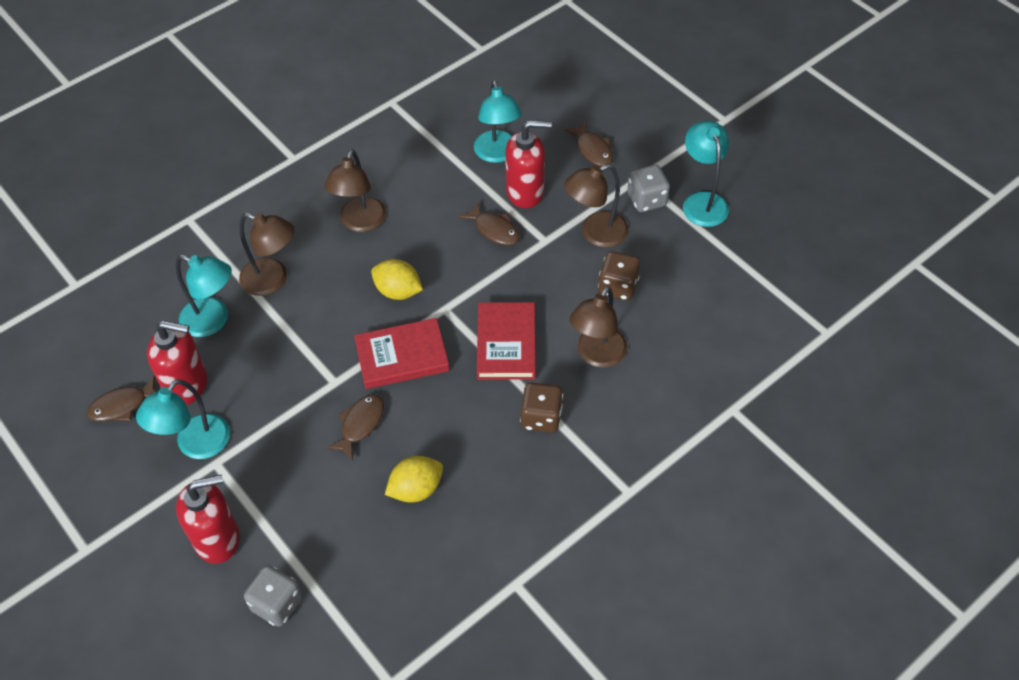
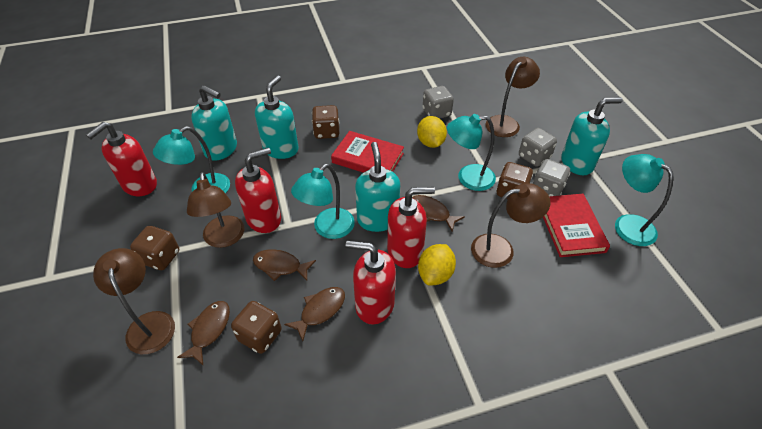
brown dice: [520,382,563,433] [598,251,641,300] = 2 -> [130,226,179,270] [231,301,282,354] [312,105,340,139] [496,162,533,199] = 4
grey dice: [244,565,302,627] [627,165,670,212] = 2 -> [423,86,454,119] [519,128,557,167] [533,159,570,196] = 3
red soap dispenser: [147,321,207,405] [176,474,240,564] [505,120,552,208] = 3 -> [86,122,157,196] [235,147,281,233] [345,241,396,325] [387,187,435,268] = 4
turquoise soap dispenser: none = 0 -> [191,85,237,161] [255,76,299,159] [355,142,400,232] [561,97,623,175] = 4

